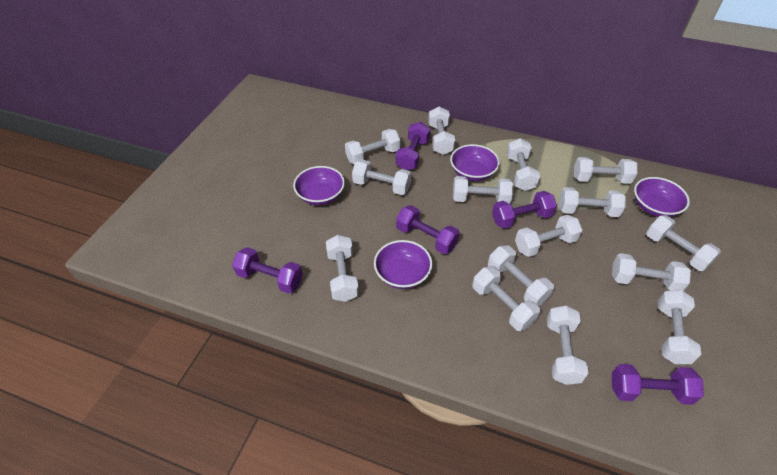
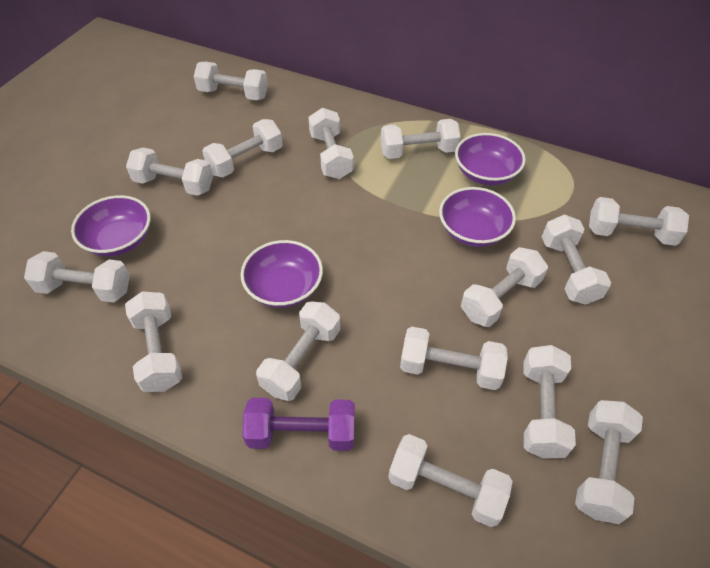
purple dumbbell: [232,247,303,294] [396,122,430,170] [396,205,460,254] [492,191,557,229] [612,364,704,405] = 5 -> [242,398,355,451] = 1

